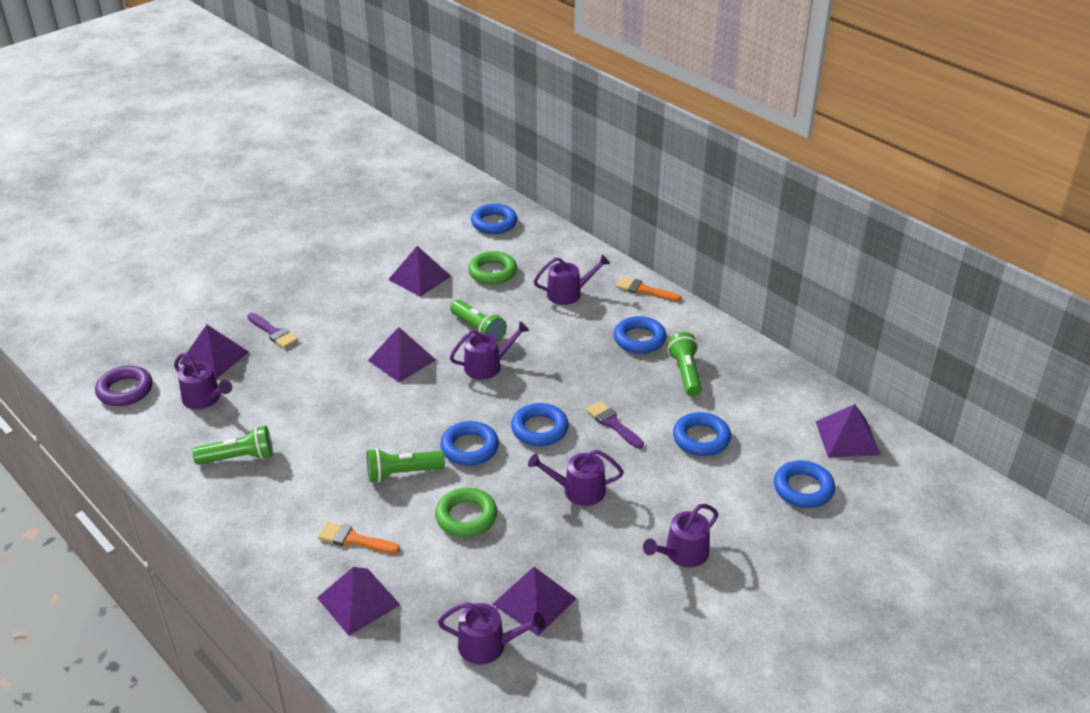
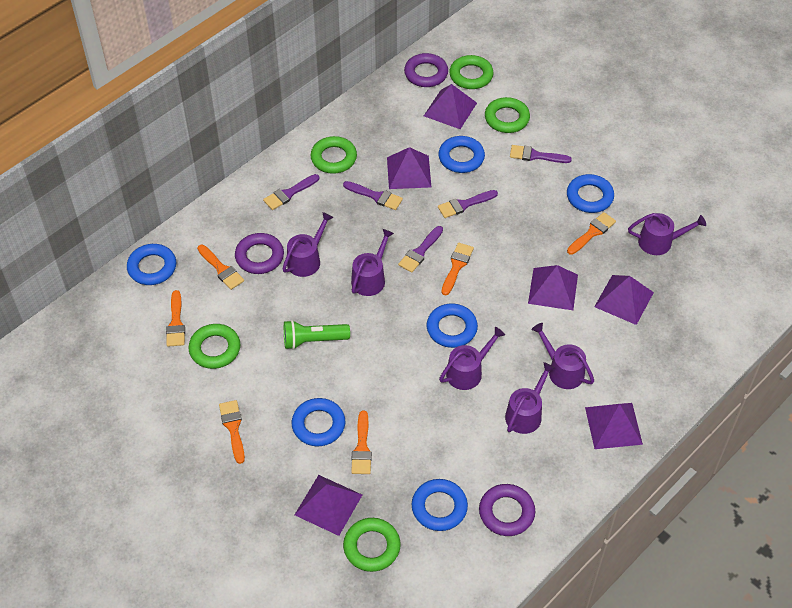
green flashlight: [192,426,273,465] [367,448,445,483] [450,300,507,342] [667,332,702,397] = 4 -> [284,320,350,350] = 1
green ring: [435,488,497,537] [468,251,517,285] = 2 -> [189,324,240,369] [311,136,357,174] [343,518,401,572] [449,55,494,89] [485,97,530,133] = 5
orange brush: [318,522,400,554] [616,277,681,302] = 2 -> [166,290,185,347] [197,245,244,290] [219,400,245,464] [351,411,372,474] [442,243,474,296] [567,212,616,255] = 6
purple brush: [247,313,298,348] [586,401,644,449] = 2 -> [263,174,319,210] [343,181,403,210] [398,226,443,273] [438,190,498,218] [510,145,572,163] = 5
purple ring: [95,366,153,406] = 1 -> [235,233,284,274] [404,53,448,87] [479,484,535,536] = 3

